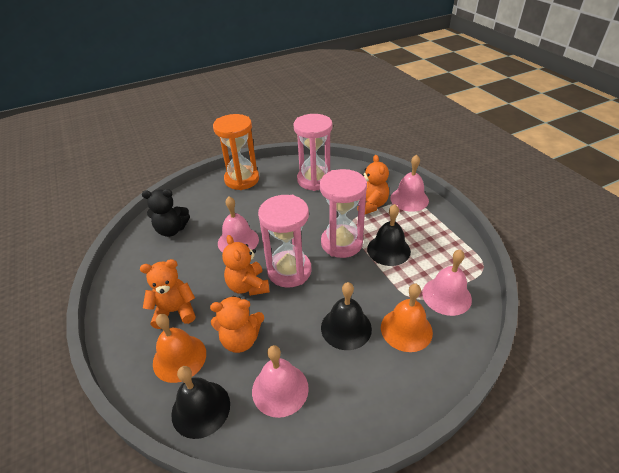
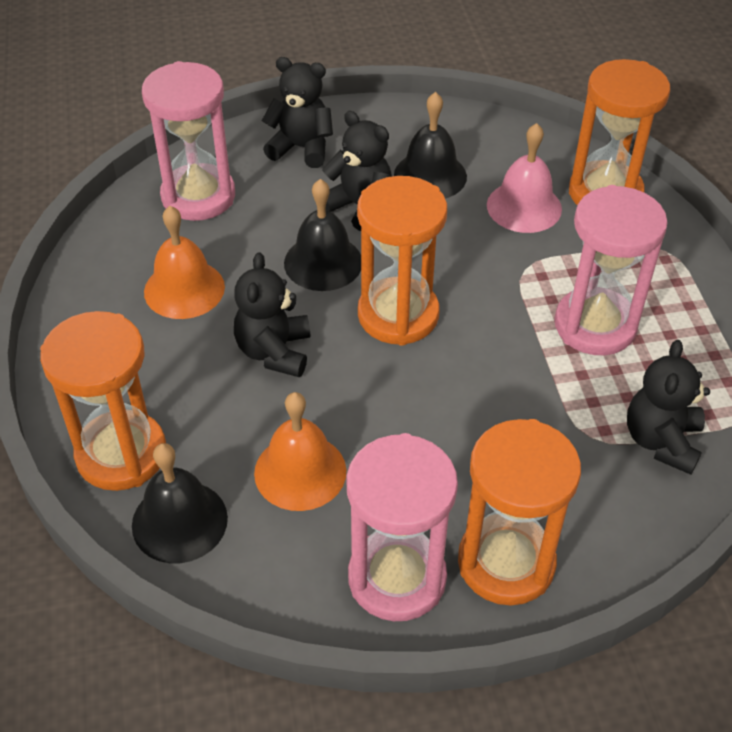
black teddy bear: [142,189,190,237] = 1 -> [234,252,310,377] [262,57,333,168] [322,111,392,231] [627,340,710,475] = 4
orange hourglass: [213,114,259,190] = 1 -> [40,311,166,491] [357,176,447,346] [458,419,581,605] [569,59,670,205] = 4
orange teddy bear: [140,259,196,329] [210,296,264,353] [222,235,270,296] [357,155,389,214] = 4 -> none = 0
pink bell: [218,196,259,253] [252,345,309,418] [390,155,429,212] [422,249,472,316] = 4 -> [487,123,562,233] = 1

